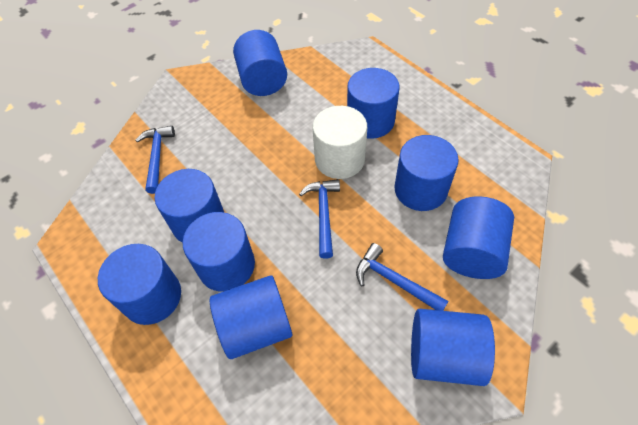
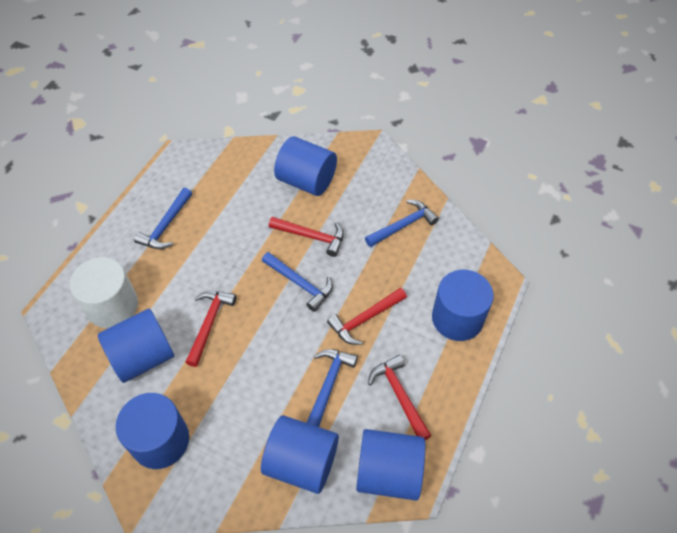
blue cylinder: [98,244,181,325] [154,169,224,242] [182,212,255,292] [210,275,292,359] [233,30,287,96] [347,68,399,139] [394,135,459,211] [411,309,495,386] [443,196,514,279] = 9 -> [98,309,174,383] [116,393,189,469] [261,415,339,494] [274,136,337,196] [356,429,425,501] [432,270,494,341] = 6
blue hammer: [135,126,175,194] [299,179,340,259] [356,243,448,311] = 3 -> [134,188,192,249] [262,252,333,312] [307,349,358,427] [365,200,439,247] = 4
red hammer: none = 0 -> [185,291,236,367] [269,217,344,257] [327,288,407,345] [368,355,431,440] = 4

